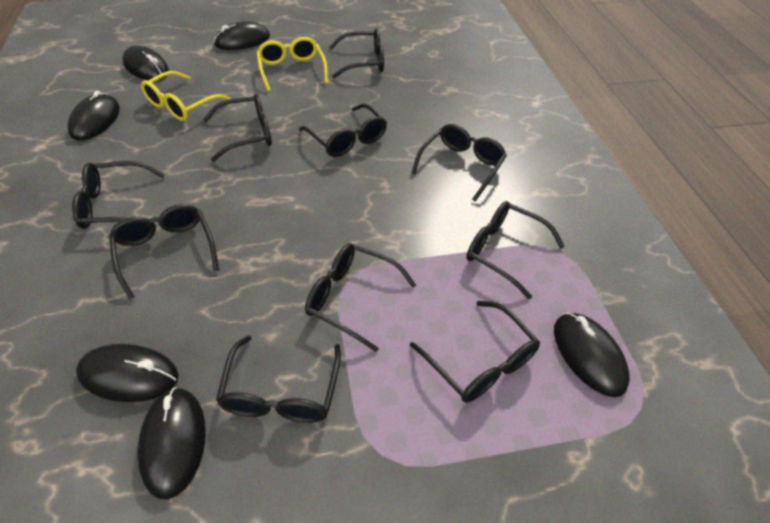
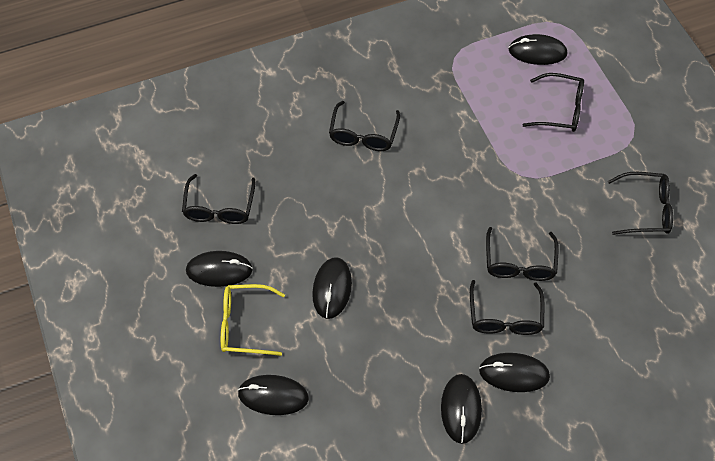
black glasses: [72,161,165,229] [109,204,219,299] [203,94,272,162] [216,335,341,423] [299,104,387,157] [305,243,416,352] [329,29,384,78] [410,301,540,403] [411,124,507,202] [467,201,565,299] = 10 -> [182,174,255,224] [329,101,400,151] [470,280,544,335] [486,227,559,281] [523,73,584,132] [608,172,673,235] = 6
yellow glasses: [141,71,231,121] [256,37,328,92] = 2 -> [221,284,285,356] = 1

